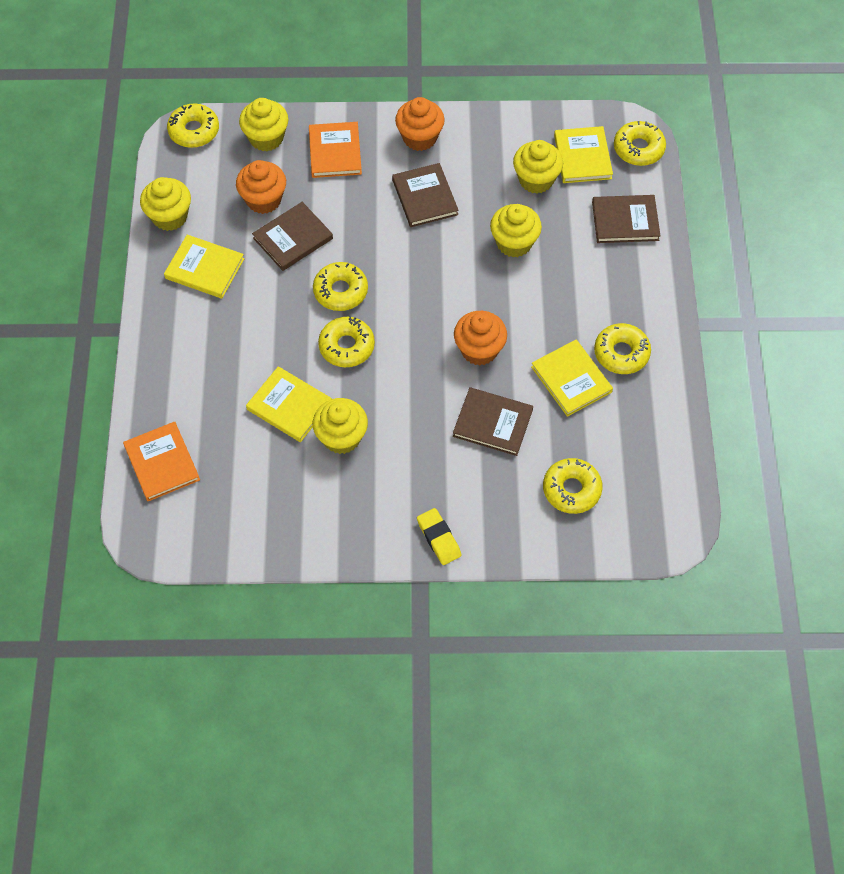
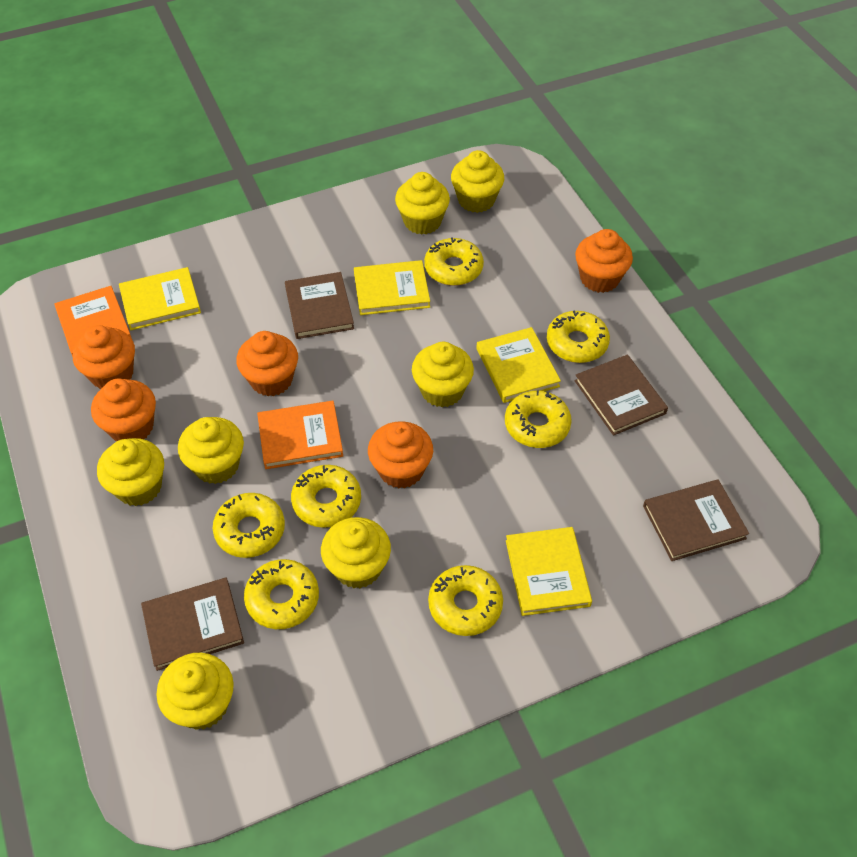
orange cupcake: [236,160,286,214] [395,97,445,151] [454,311,507,366] = 3 -> [73,325,135,389] [91,379,156,441] [236,331,298,396] [368,421,433,488] [575,229,633,293] = 5
yellow cupcake: [140,177,191,231] [239,98,289,151] [313,398,368,454] [490,204,542,257] [513,140,563,194] = 5 -> [97,438,164,506] [157,653,234,730] [178,417,244,484] [321,517,391,588] [395,172,450,235] [412,342,474,407] [451,150,504,213] = 7
yellow donut: [167,104,219,148] [313,262,368,311] [318,317,375,367] [543,458,603,514] [594,323,651,374] [614,121,666,166] = 6 -> [213,493,285,558] [244,559,319,629] [291,465,361,528] [424,237,484,286] [428,565,503,636] [505,391,572,448] [547,310,610,363] = 7
yellow eraser: [417,508,461,565] = 1 -> none = 0

